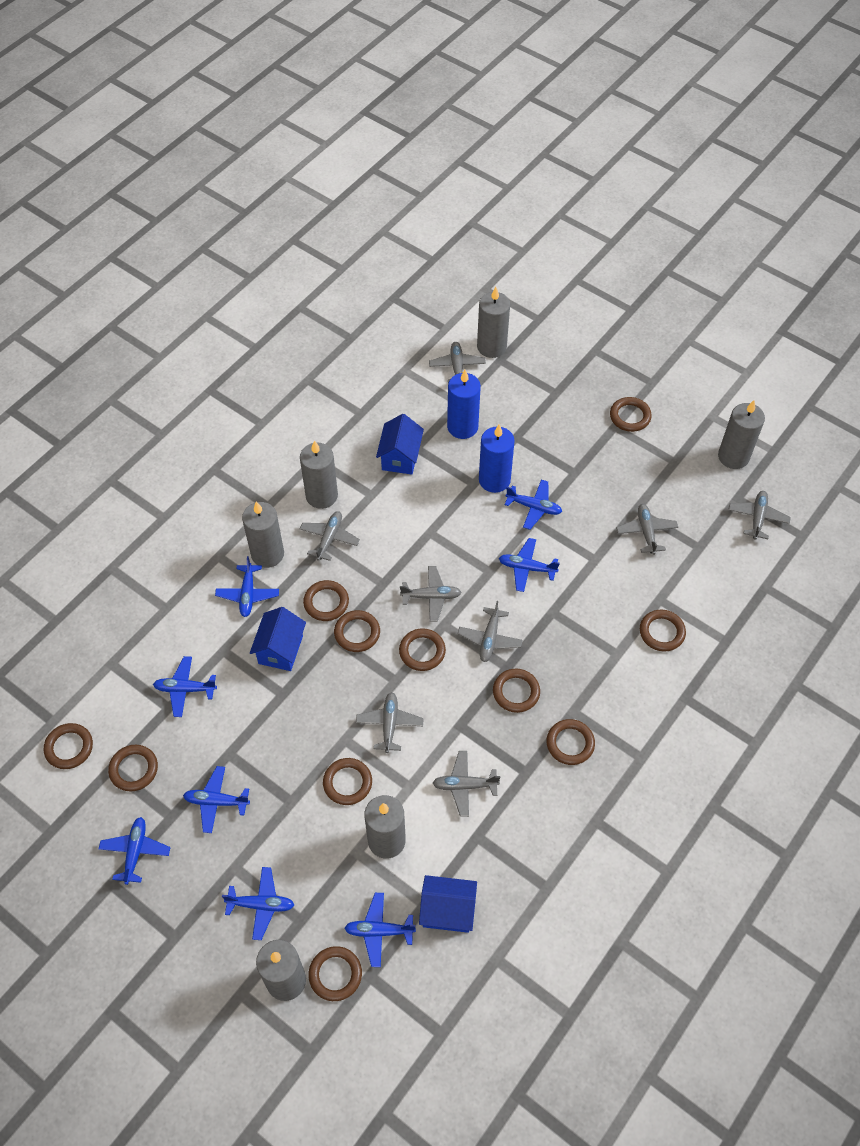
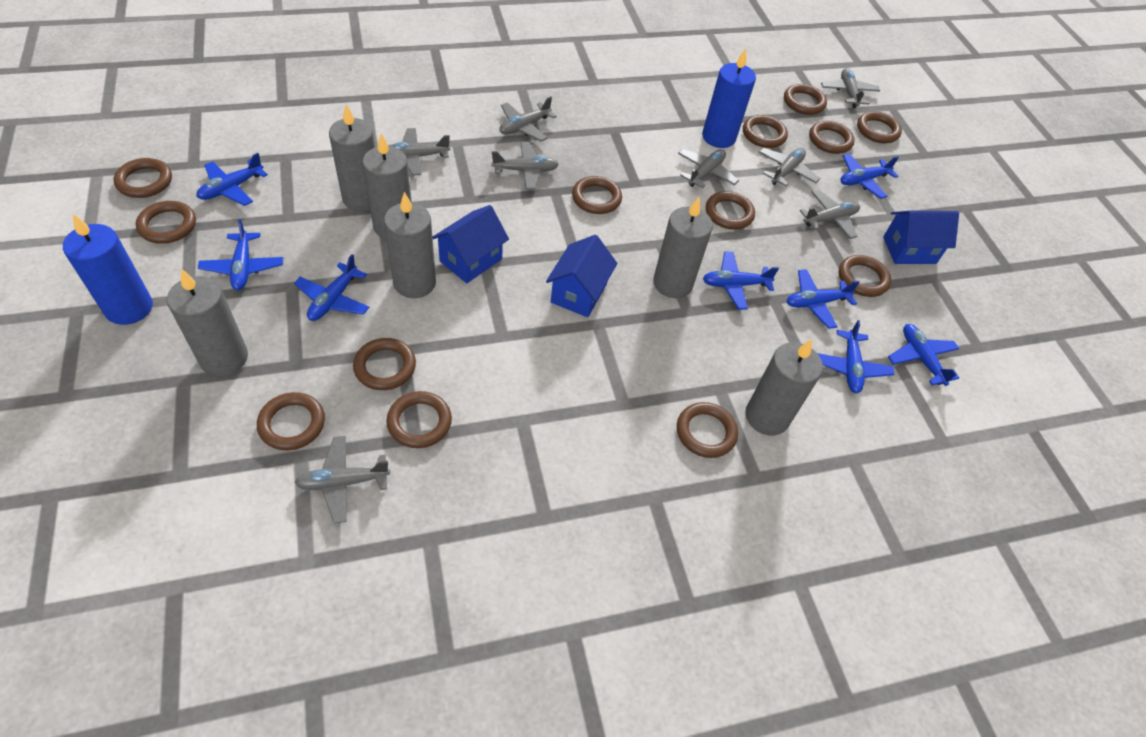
brown ring: [44,723,93,769] [108,745,158,791] [303,580,349,621] [309,946,362,1001] [323,758,372,805] [334,610,380,652] [399,628,446,671] [493,669,540,713] [547,719,595,765] [610,397,652,432] [640,610,686,651] = 11 -> [114,158,172,198] [136,201,196,244] [257,392,325,450] [353,338,416,390] [386,391,452,448] [572,176,622,214] [677,402,738,458] [706,191,755,230] [743,115,788,148] [784,84,827,115] [809,121,855,154] [839,255,891,297] [857,111,902,143] = 13

